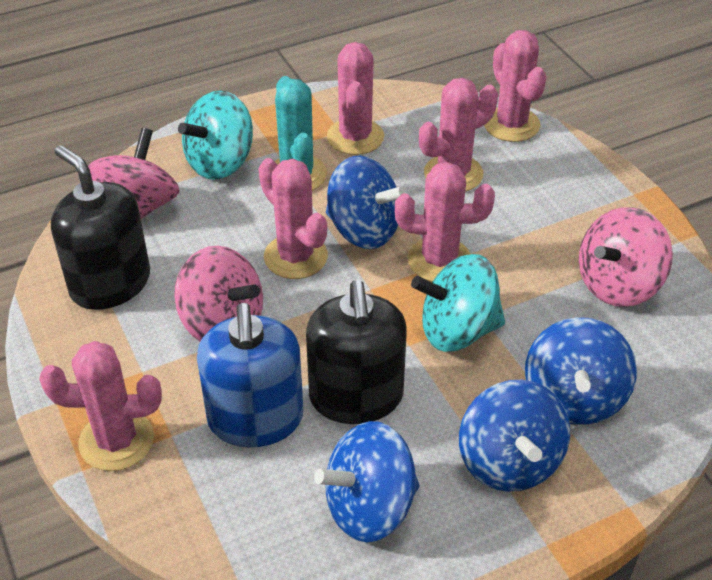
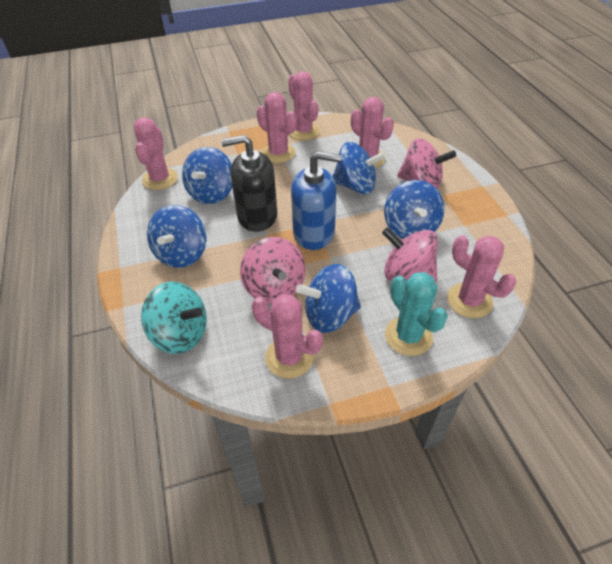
black soap dispenser: [51,145,150,310] [306,280,407,424] = 2 -> [221,135,277,232] = 1
blue spinning top: [314,421,419,542] [326,156,407,249] [459,380,570,492] [525,317,637,425] = 4 -> [147,205,206,268] [182,147,232,204] [296,264,361,333] [333,142,387,194] [384,180,445,239] = 5
turquoise spinning top: [178,90,253,180] [411,254,505,352] = 2 -> [141,282,207,354] = 1

